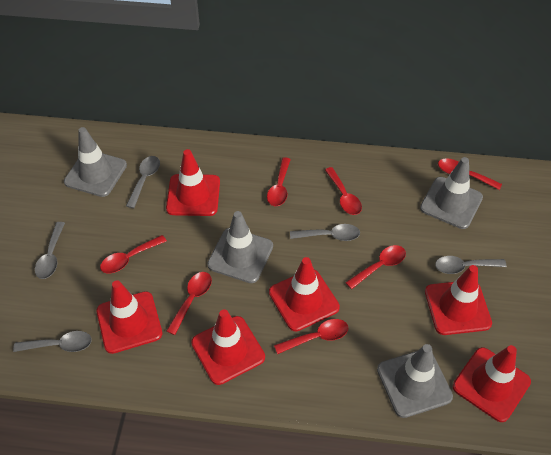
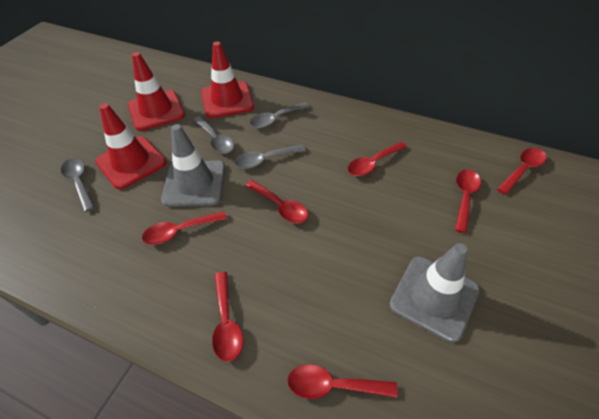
grey spoon: [13,331,92,352] [35,222,65,279] [126,156,160,208] [290,224,360,241] [435,256,507,274] = 5 -> [61,158,95,212] [193,116,234,154] [234,145,306,169] [249,102,310,128] = 4
grey traffic cone: [64,127,127,197] [207,211,273,283] [377,344,453,418] [420,157,483,229] = 4 -> [161,124,225,207] [390,243,480,343] = 2
red traffic cone: [97,280,162,354] [166,149,220,216] [191,309,265,385] [269,257,340,332] [425,265,492,335] [453,345,531,422] = 6 -> [95,103,166,190] [128,52,185,131] [201,41,254,118] = 3

